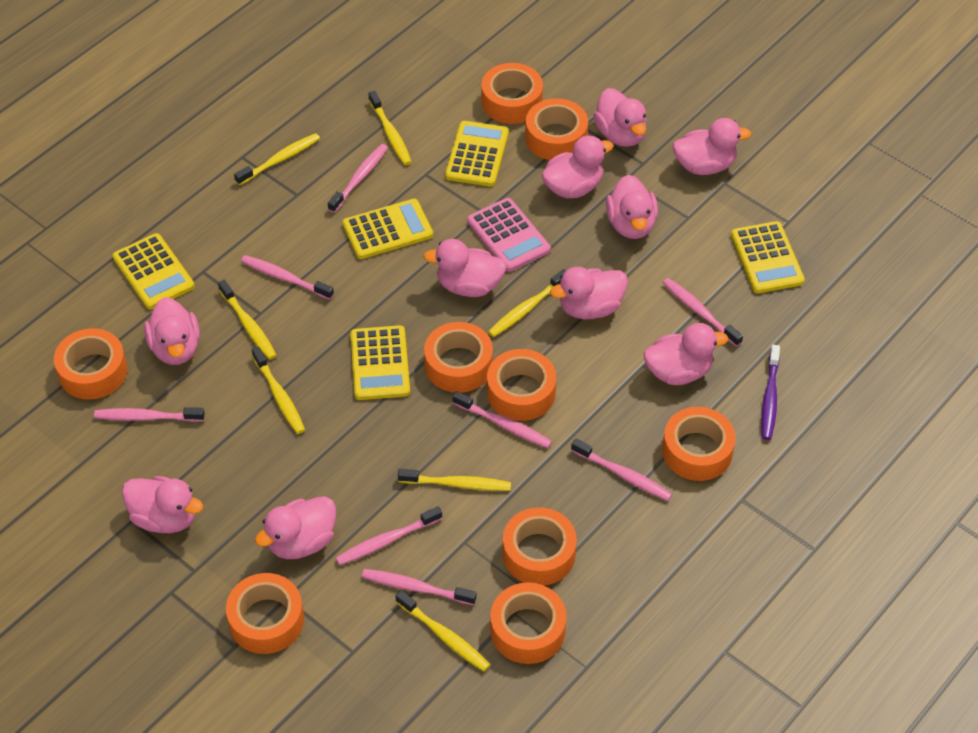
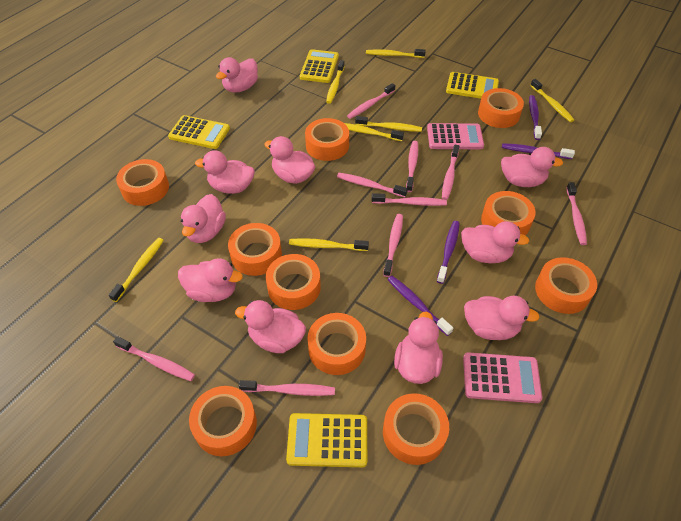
orange tape: [54,328,127,400] [226,573,304,654] [424,322,493,393] [482,63,543,124] [487,349,556,421] [490,582,567,664] [502,507,577,585] [525,98,588,160] [662,407,736,481] = 9 -> [116,159,169,206] [189,386,257,456] [228,223,282,276] [266,254,321,310] [305,118,349,161] [307,313,366,375] [383,393,449,465] [478,88,524,128] [481,191,536,235] [535,257,597,314] = 10
pink calculator: [467,198,551,272] = 1 -> [427,123,484,149] [463,352,542,403] = 2
pink toothbrush: [94,407,205,422] [241,255,334,300] [328,144,388,213] [336,506,442,565] [362,569,477,605] [452,391,552,448] [571,439,672,501] [663,278,743,347] = 8 -> [113,336,195,381] [239,380,335,396] [337,173,408,197] [347,83,395,119] [372,193,447,206] [383,214,403,277] [406,141,418,192] [442,145,459,200] [566,182,587,245] = 9
purple toothbrush: [761,345,780,440] = 1 -> [387,276,453,336] [437,221,460,284] [502,143,575,159] [529,95,542,140] = 4
yellow calculator: [112,233,195,309] [342,199,433,259] [351,325,410,400] [445,121,509,187] [731,221,805,293] = 5 -> [168,115,230,149] [286,413,367,467] [300,49,339,83] [446,72,499,99] = 4

